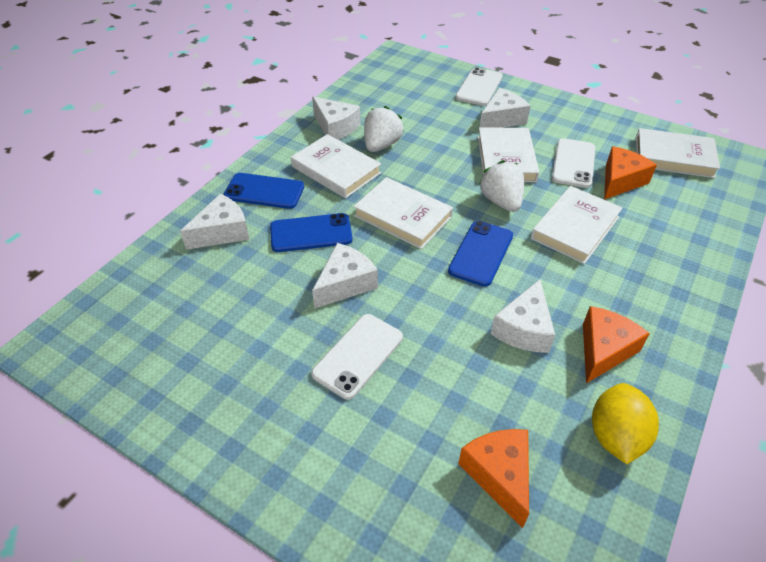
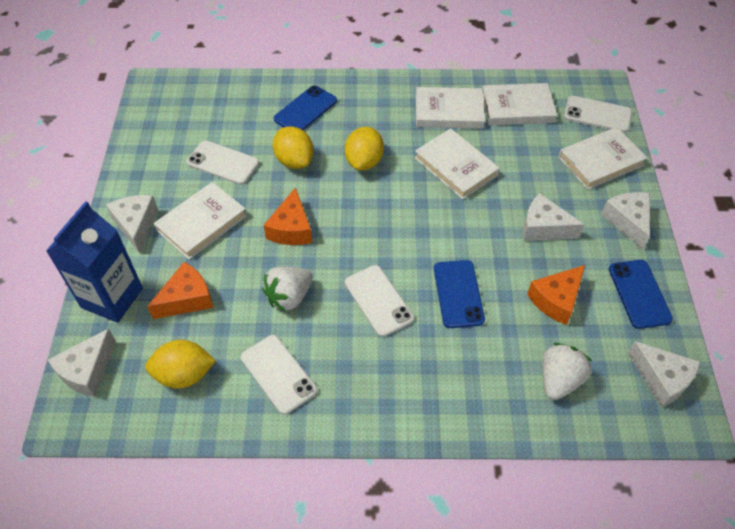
blue carton: none = 0 -> [46,201,143,323] = 1
white phone: [311,314,403,400] [455,67,503,106] [552,138,595,188] = 3 -> [186,140,259,185] [241,335,317,415] [345,265,414,337] [564,96,632,132] = 4
yellow lemon: [592,383,659,464] = 1 -> [145,340,216,389] [273,126,314,169] [345,127,384,170] = 3

